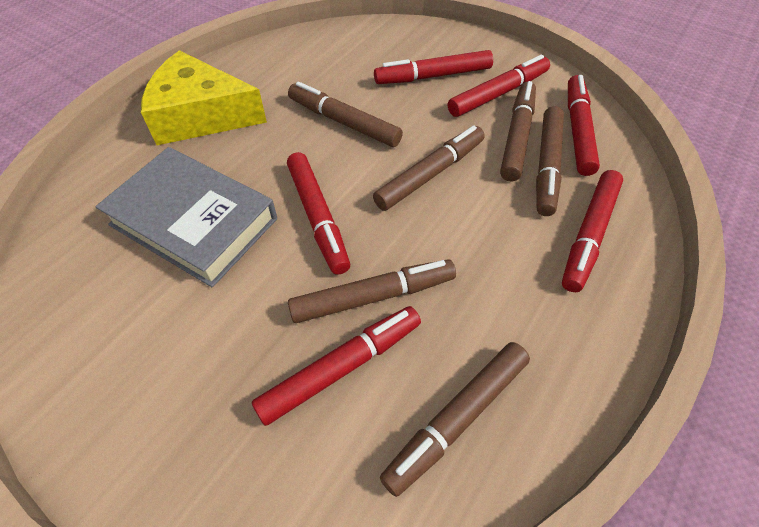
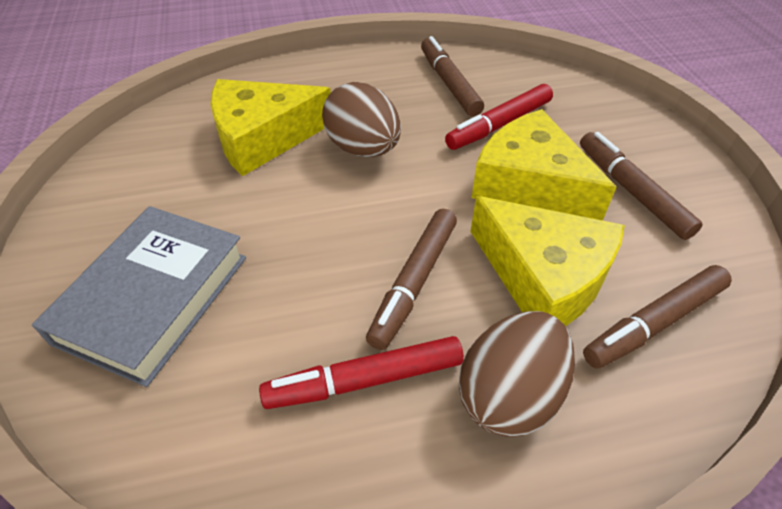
brown egg: none = 0 -> [322,82,401,157] [459,311,575,437] = 2
brown marker: [288,82,403,147] [288,259,456,323] [373,125,485,211] [380,342,530,497] [500,81,536,181] [536,106,564,216] = 6 -> [366,209,457,350] [421,36,484,116] [580,132,702,240] [583,265,732,368] = 4
red marker: [252,306,421,426] [287,152,350,275] [374,50,493,84] [448,55,550,117] [562,170,623,292] [568,75,600,176] = 6 -> [259,336,464,409] [445,84,553,150] = 2
yellow cheese: [141,50,267,145] = 1 -> [210,79,331,176] [470,196,625,326] [471,109,616,221] = 3

